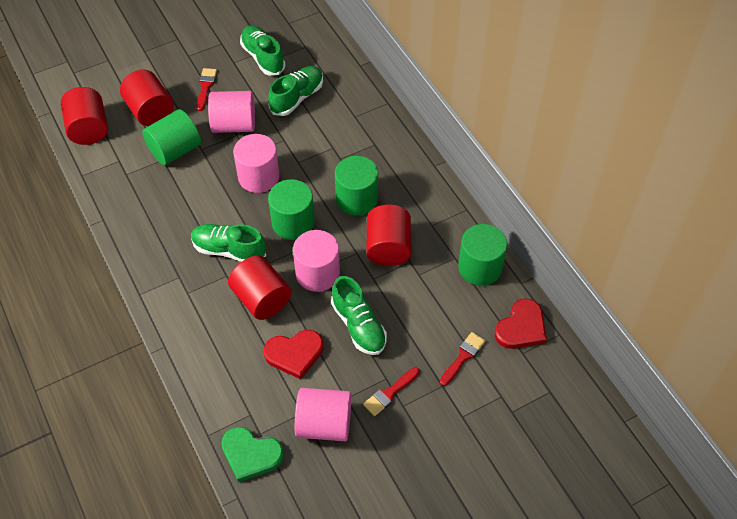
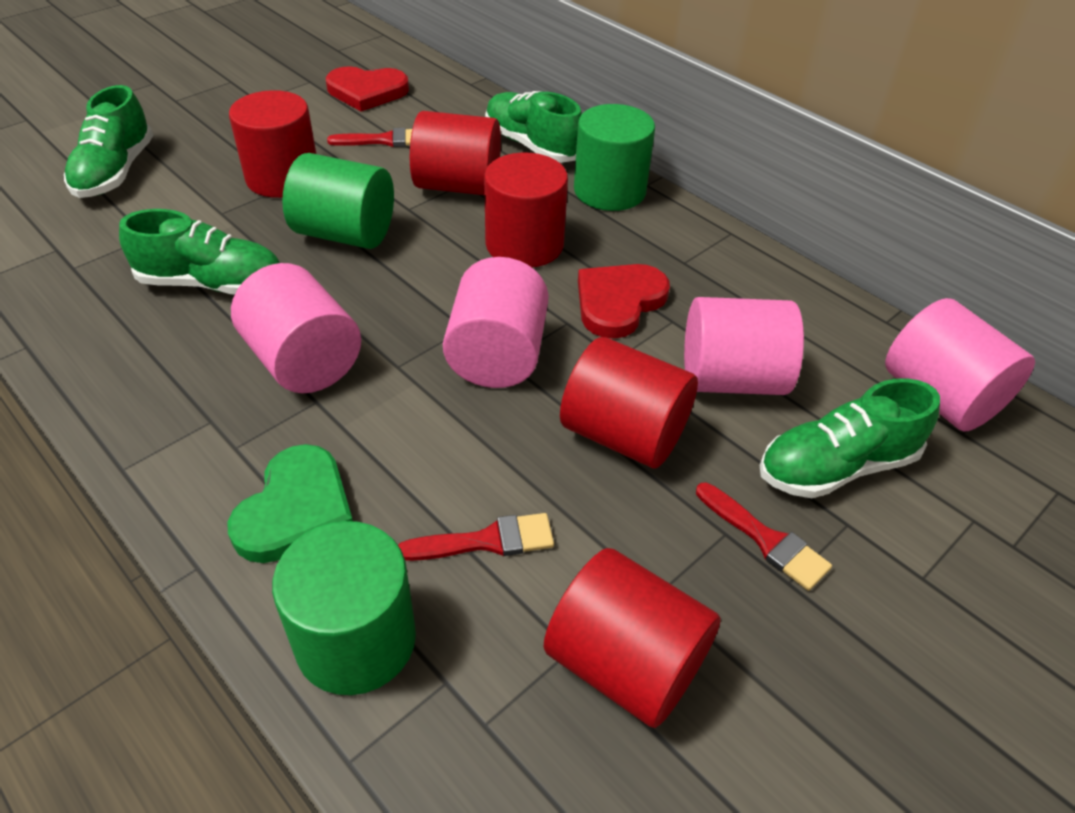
green cylinder: [142,109,201,165] [268,179,315,240] [335,156,378,216] [458,224,507,286] = 4 -> [272,521,416,695] [282,153,394,249] [574,104,655,211] = 3
red cylinder: [61,87,108,145] [120,70,174,126] [228,255,292,320] [366,205,411,266] = 4 -> [229,90,316,198] [410,111,501,195] [484,152,568,268] [544,548,721,728] [560,337,698,469] = 5

